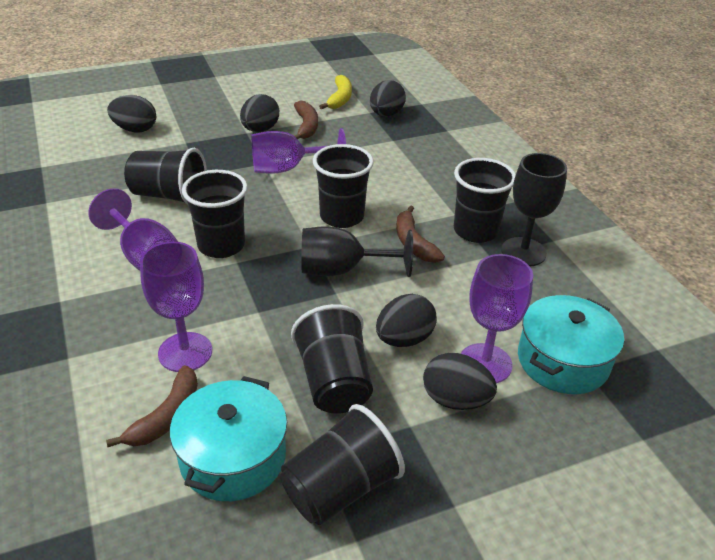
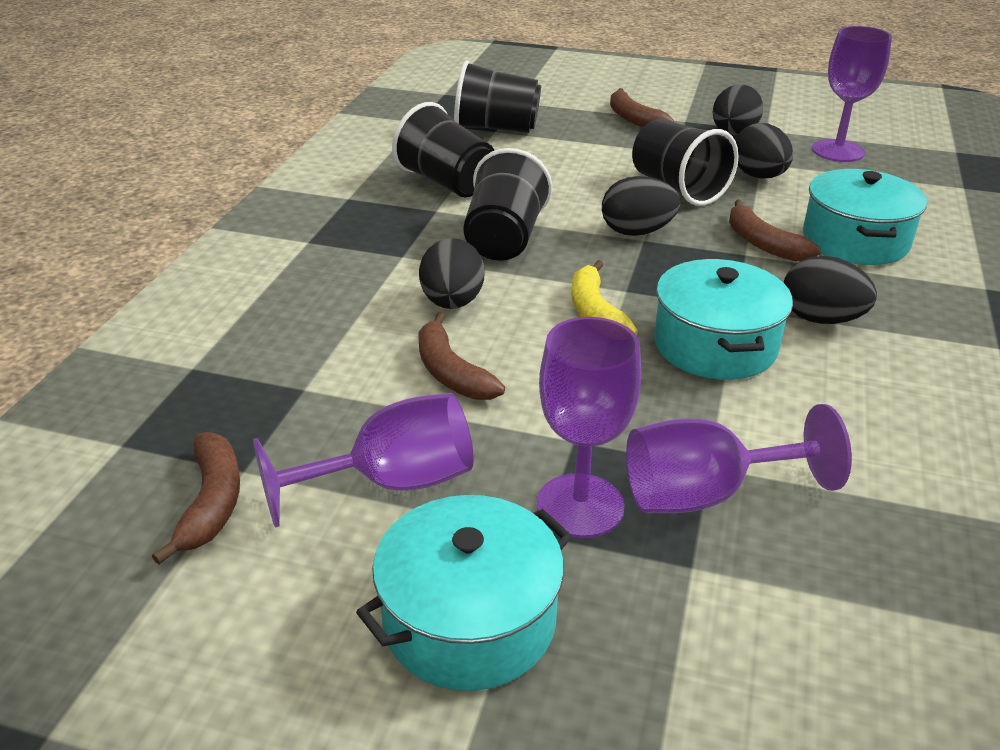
black cup: [124,148,207,205] [182,170,248,258] [280,404,405,525] [291,304,373,414] [313,144,374,228] [454,158,516,243] = 6 -> [392,102,494,198] [454,60,541,133] [463,148,552,261] [632,119,738,206] = 4
black goblet: [301,226,413,277] [501,153,567,266] = 2 -> none = 0
brown banana: [106,365,198,447] [294,101,318,139] [396,205,445,263] = 3 -> [152,432,240,564] [418,312,505,400] [610,88,674,128] [729,200,821,261] = 4
turquoise pot: [170,376,287,501] [518,295,624,394] = 2 -> [356,495,572,691] [654,259,793,380] [803,169,927,265] = 3

